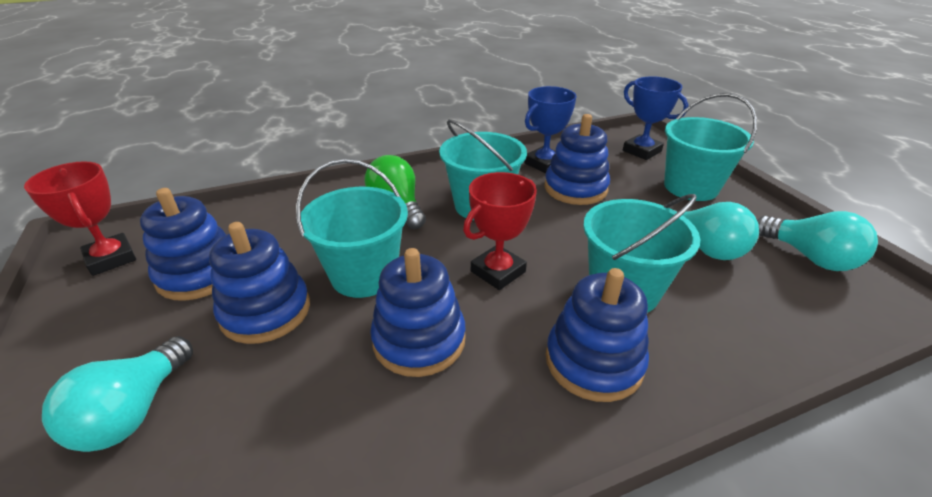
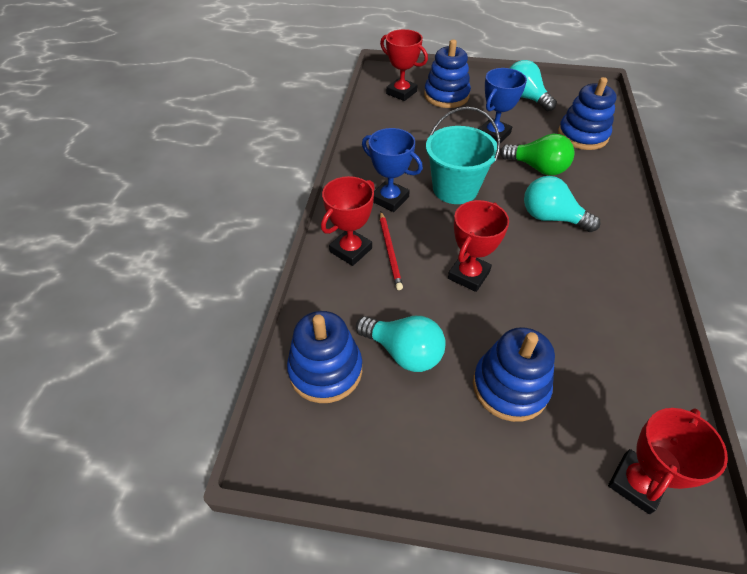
blue stacking toy: [140,188,226,301] [209,222,310,344] [370,248,466,377] [544,114,610,205] [546,268,649,402] = 5 -> [287,311,362,403] [424,39,471,108] [473,327,555,422] [558,77,617,150] = 4
red pencil: none = 0 -> [380,212,403,290] = 1
red trophy: [24,161,136,276] [463,172,537,290] = 2 -> [321,176,375,266] [380,29,428,101] [448,200,509,292] [608,408,728,514] = 4
turquoise bucket: [296,159,408,298] [439,119,527,220] [583,194,701,313] [664,93,757,201] = 4 -> [426,107,500,204] = 1

